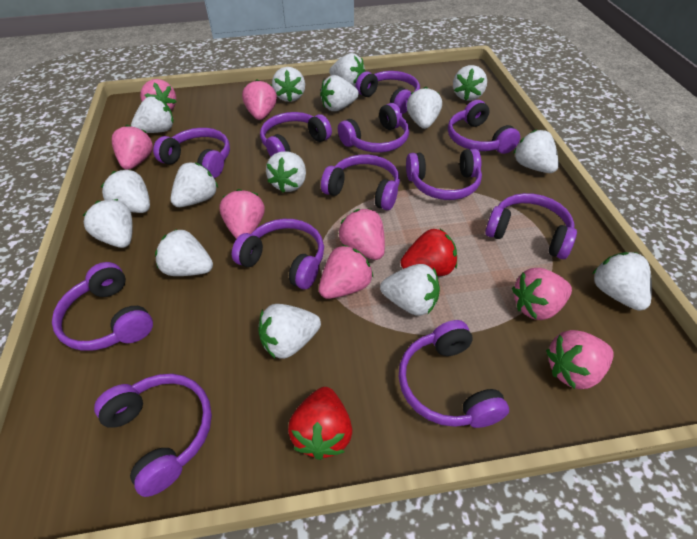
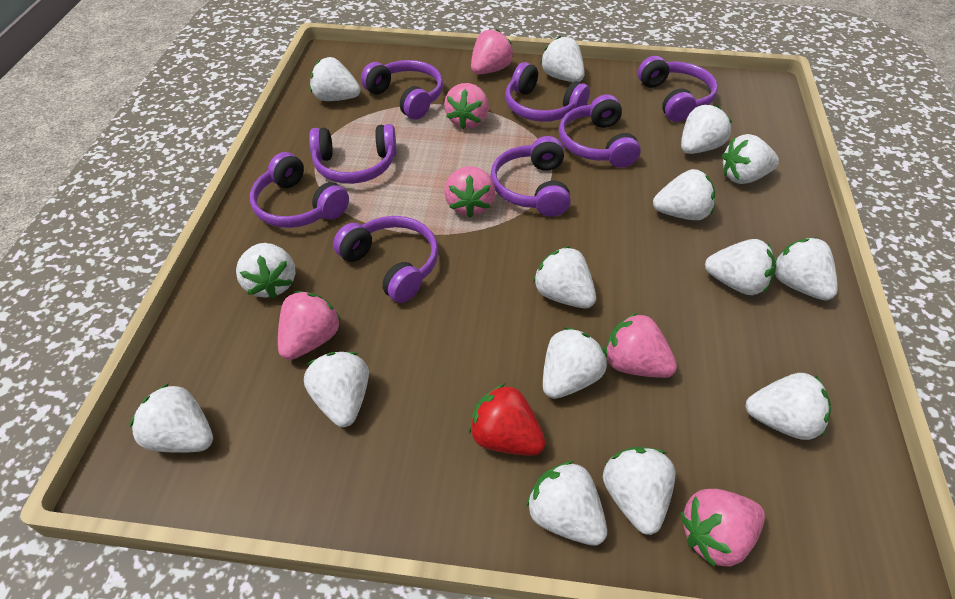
pink strawberry: [112,125,153,170] [140,79,177,110] [219,189,264,239] [242,79,277,120] [319,245,373,299] [339,209,385,260] [512,268,572,320] [546,330,614,389] = 8 -> [278,291,341,360] [444,83,489,129] [444,166,495,218] [471,29,514,74] [605,312,677,378] [680,489,765,568] = 6
purple headphones: [52,262,153,351] [94,374,212,497] [153,128,230,178] [232,219,324,289] [260,112,332,157] [321,154,400,210] [338,103,409,153] [356,71,420,114] [399,320,509,428] [406,149,482,200] [448,100,520,154] [485,193,577,259] = 12 -> [250,152,349,228] [309,124,397,184] [333,216,439,303] [361,60,443,120] [490,136,571,217] [505,62,590,122] [559,94,641,168] [638,56,718,122] = 8
red strawberry: [288,387,352,460] [401,229,457,276] = 2 -> [469,384,545,456] = 1

